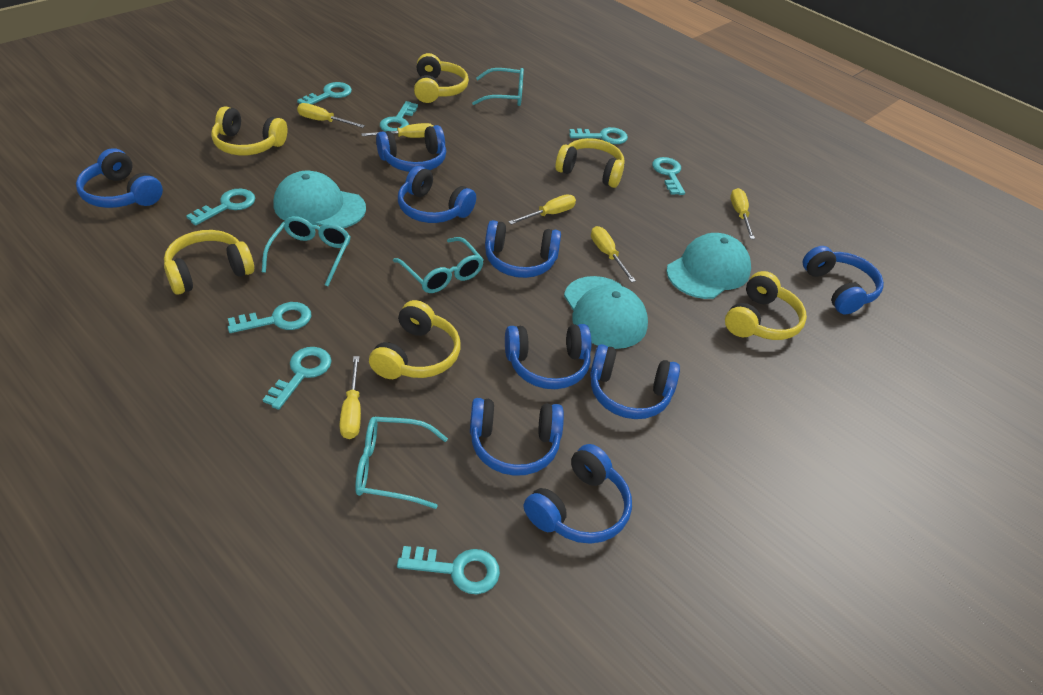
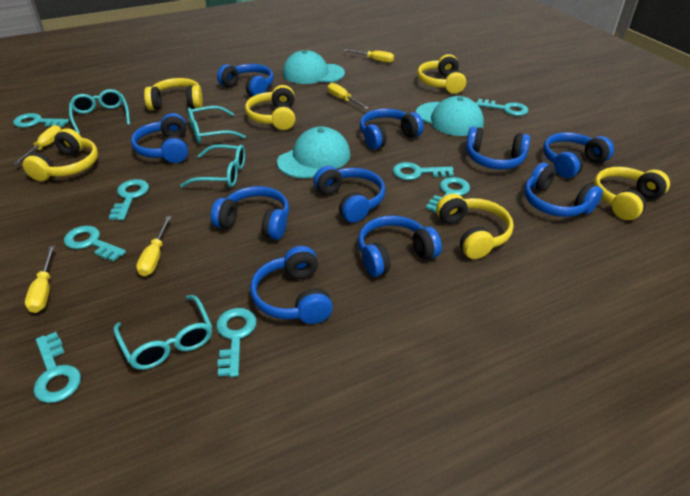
blue headphones: [76,148,163,208] [376,125,446,172] [398,166,476,223] [470,398,564,476] [485,220,561,278] [505,324,591,389] [524,444,632,544] [590,344,680,419] [803,246,884,314] = 9 -> [131,113,188,163] [211,186,289,240] [217,64,274,97] [250,246,333,324] [313,166,385,223] [358,215,442,277] [360,108,424,150] [465,126,530,170] [524,163,603,217] [543,132,614,178] = 10
yellow screwdriver: [297,103,365,128] [339,356,361,439] [361,123,434,138] [508,194,576,225] [591,226,636,282] [730,188,755,239] = 6 -> [13,125,62,165] [25,246,55,313] [136,216,171,276] [327,83,369,109] [344,49,394,63] = 5

